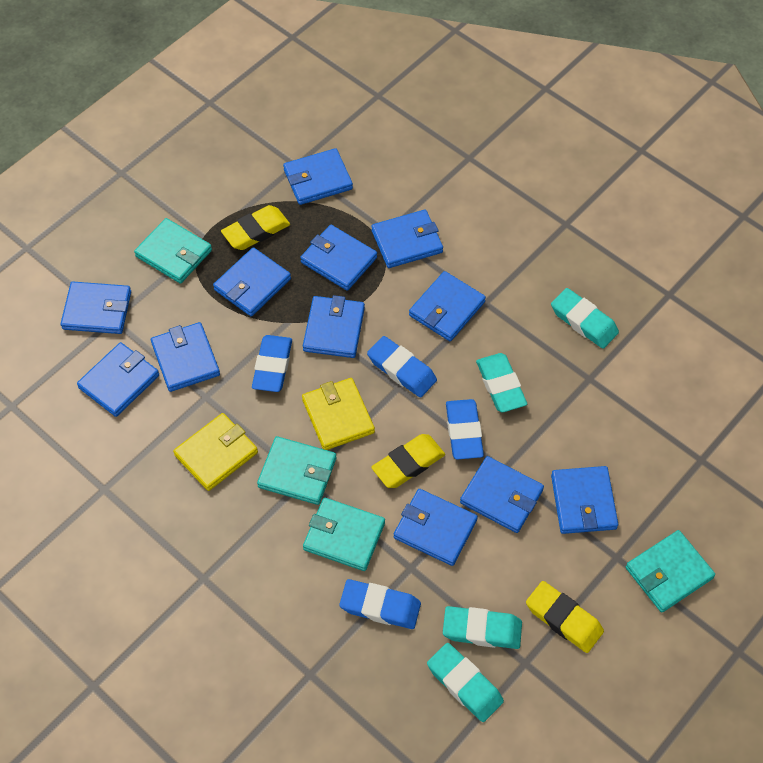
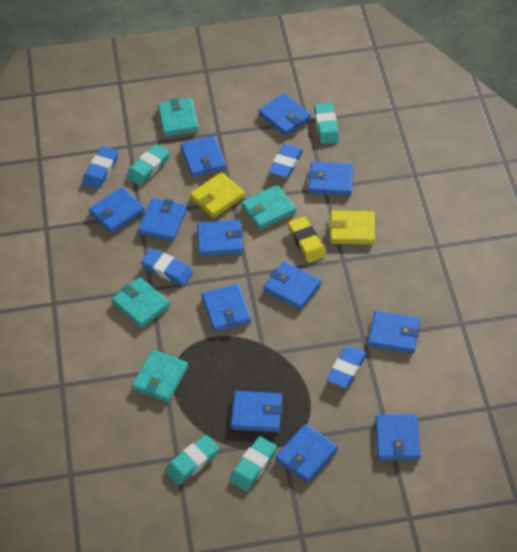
yellow eraser: [221,205,290,250] [371,434,445,488] [526,581,604,653] = 3 -> [288,216,326,263] = 1

